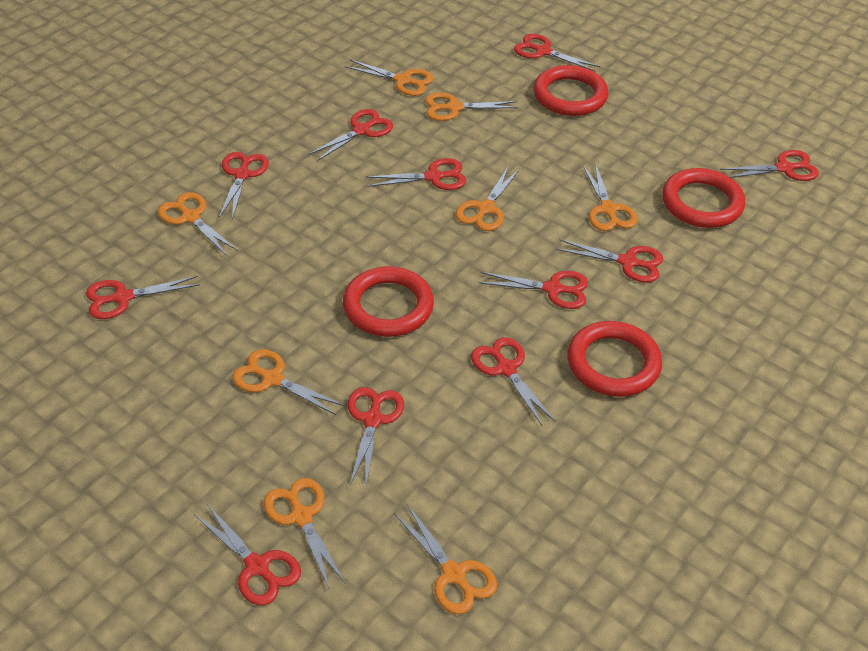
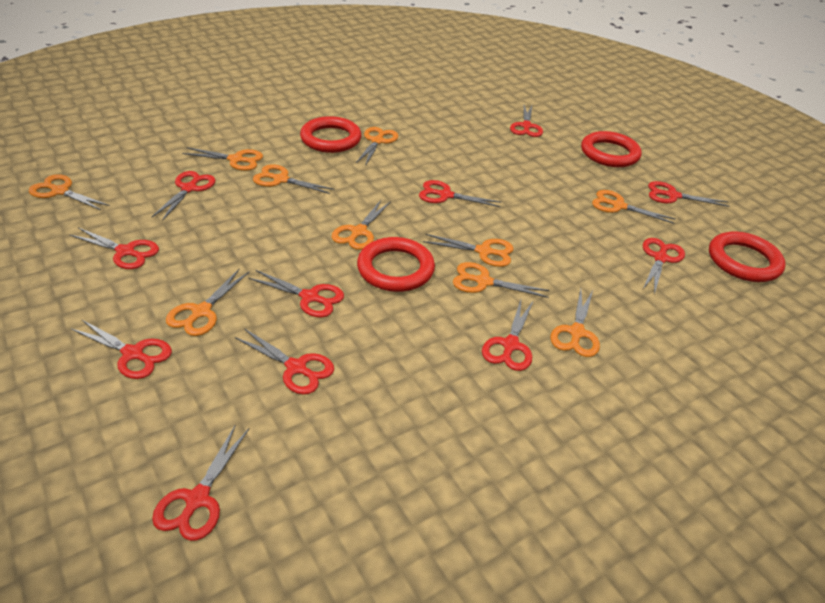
orange scissors: [158,192,238,256] [232,349,345,415] [264,478,345,590] [345,60,434,96] [394,504,497,614] [425,92,518,121] [456,167,520,231] [583,163,637,231] = 8 -> [29,174,110,210] [166,269,250,336] [182,147,263,171] [253,164,334,194] [332,200,391,250] [356,127,398,166] [423,234,514,267] [453,262,550,298] [550,289,600,357] [592,190,676,224] = 10

